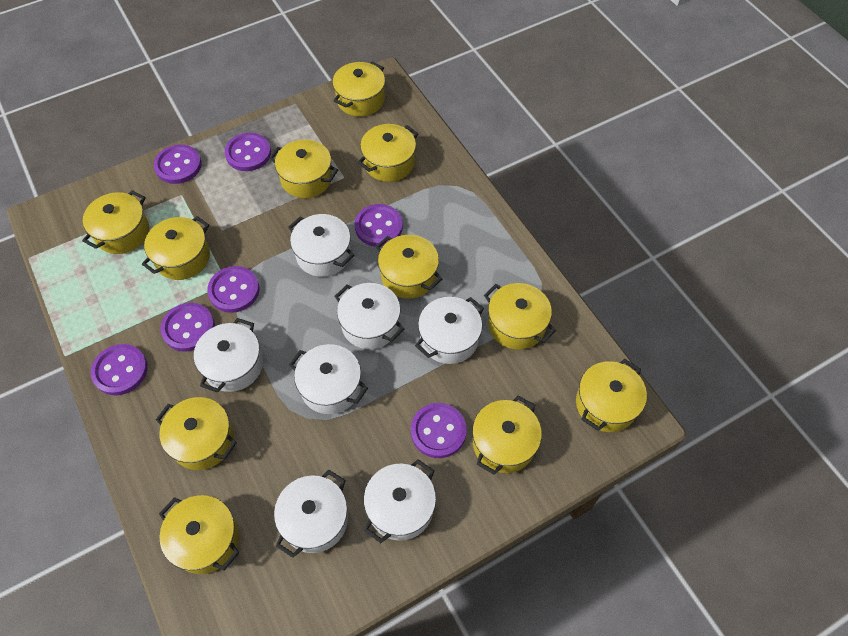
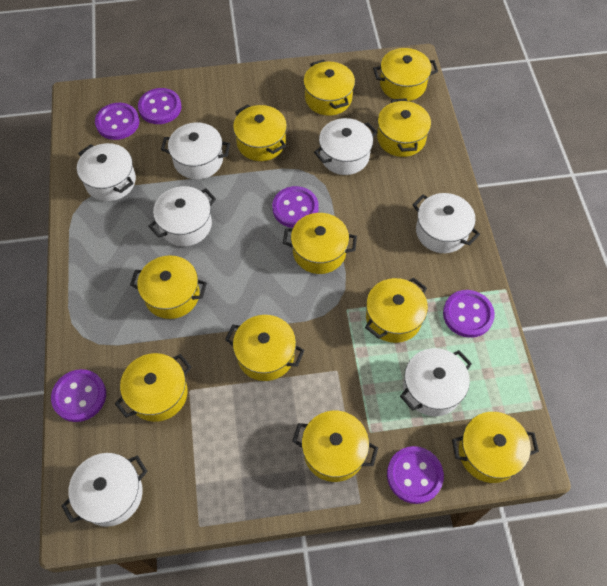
purple button: [91,344,148,395] [154,145,202,184] [160,303,215,352] [207,266,260,313] [225,133,271,171] [355,204,403,247] [411,403,467,458] = 7 -> [51,369,106,422] [95,103,139,140] [138,88,182,124] [272,186,319,228] [387,446,444,504] [443,290,495,338] = 6

